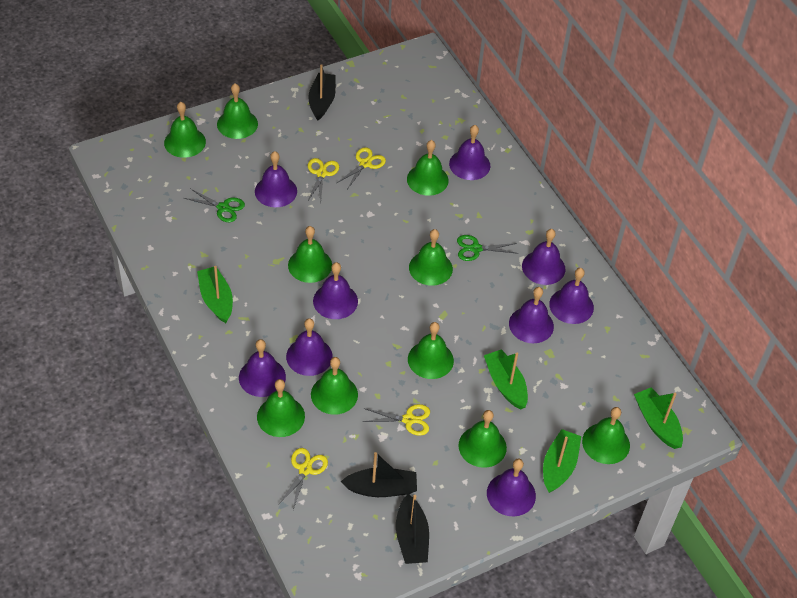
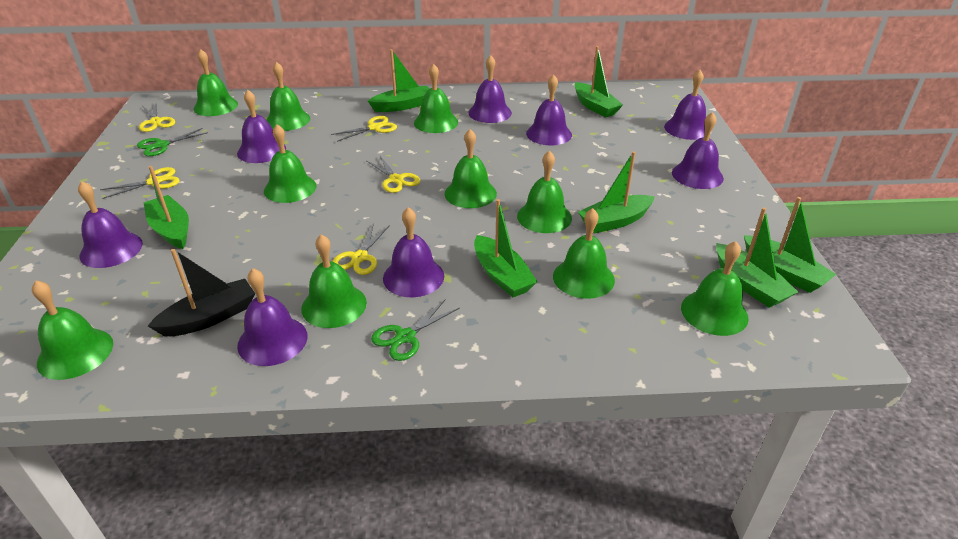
black boat: [308,64,336,121] [341,452,417,497] [396,494,429,564] = 3 -> [148,249,255,336] = 1
green boat: [197,266,233,323] [484,349,528,410] [543,429,581,493] [634,387,683,449] = 4 -> [143,166,189,249] [368,49,429,112] [474,199,538,297] [574,46,623,118] [578,151,655,233] [716,207,798,308] [744,197,836,293] = 7
purple bell: [239,339,286,397] [255,151,297,207] [286,318,333,376] [313,262,358,319] [449,125,490,180] [487,459,536,516] [509,287,554,343] [522,229,565,285] [549,268,594,324] = 9 -> [78,181,143,268] [237,90,286,163] [237,268,307,366] [383,207,444,297] [468,55,512,123] [526,74,572,145] [664,70,706,140] [672,112,724,189] = 8
yellow scissors: [278,448,328,510] [308,158,339,202] [337,147,386,189] [363,404,430,436] = 4 -> [100,167,180,199] [139,104,175,132] [331,116,397,142] [332,223,390,275] [366,156,421,193] = 5

